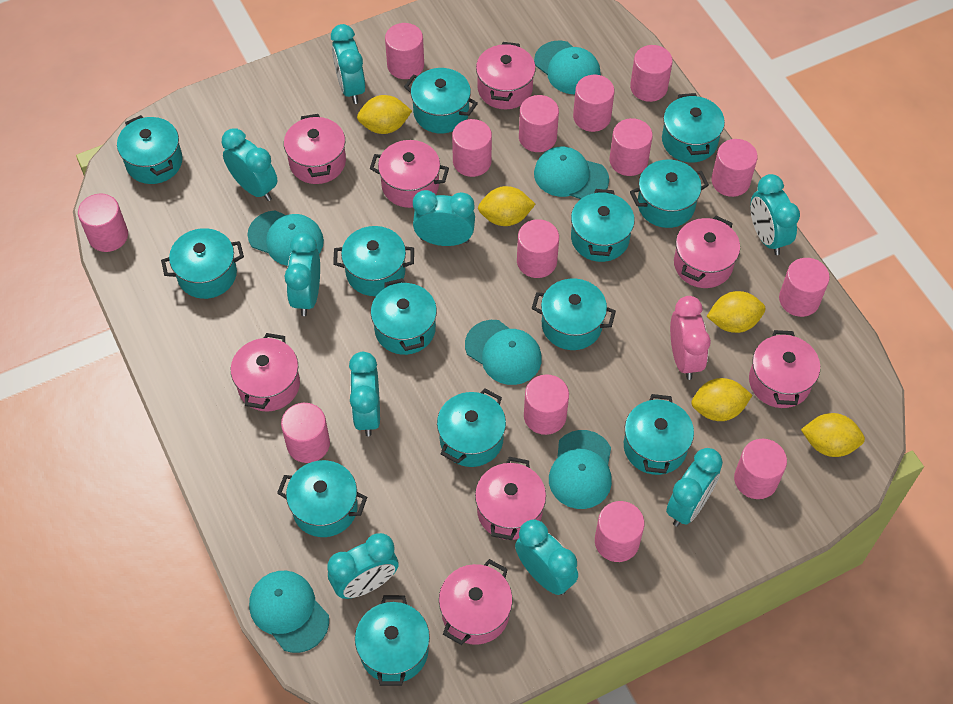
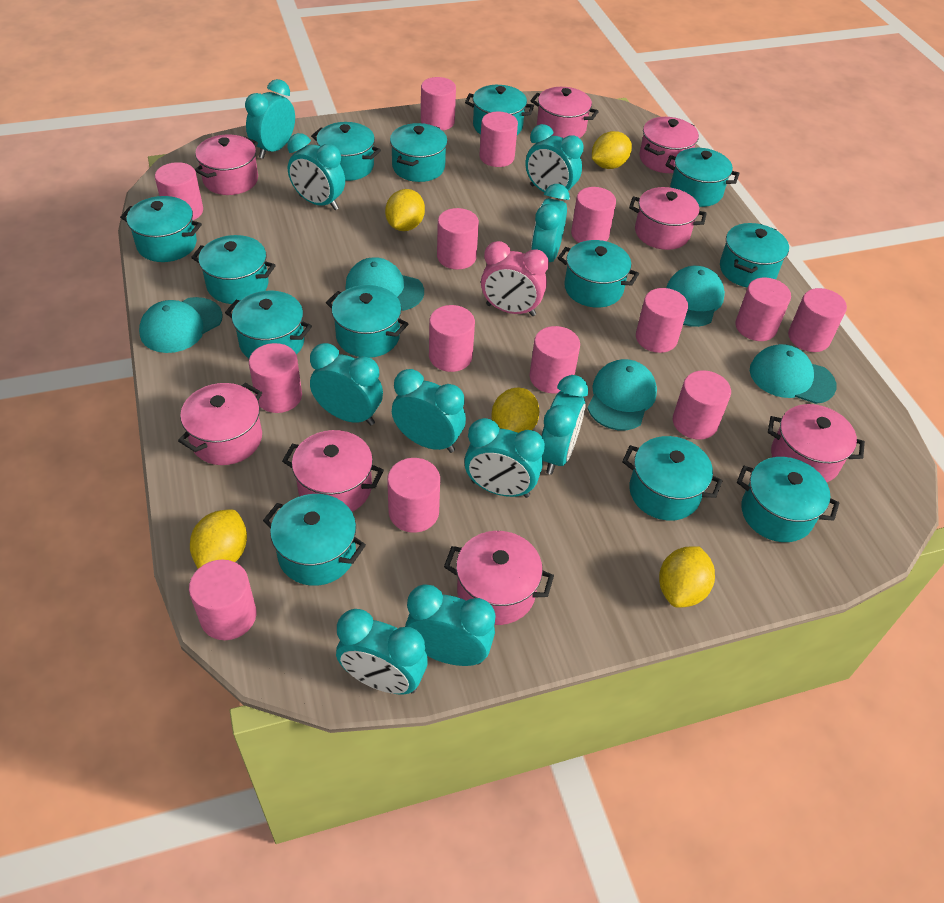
turquoise cap: [248,210,324,266] [249,571,329,653] [465,320,542,385] [534,40,601,94] [534,147,609,199] [549,430,612,509] = 6 -> [139,297,223,353] [345,257,424,311] [588,359,657,430] [666,266,725,327] [750,344,837,404] = 5
turquoise clock: [222,128,277,201] [285,233,320,316] [327,533,399,599] [331,24,365,104] [349,352,380,436] [413,190,475,246] [515,520,578,595] [666,448,723,527] [750,174,800,255] = 9 -> [245,79,295,159] [287,133,345,210] [310,343,383,426] [336,609,428,694] [392,369,466,453] [405,585,496,666] [464,418,545,498] [526,124,583,199] [531,184,569,262] [541,375,588,475] = 10

